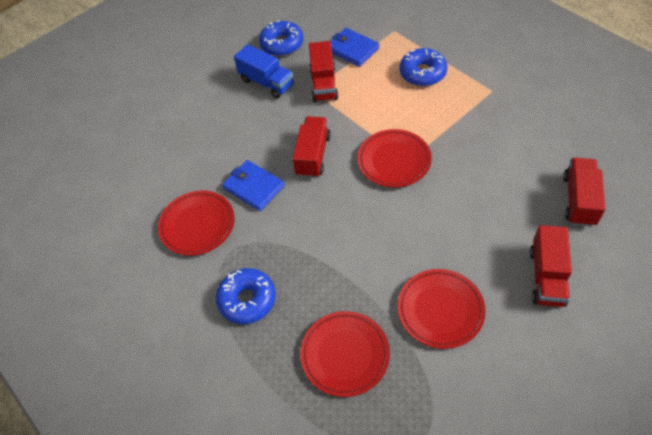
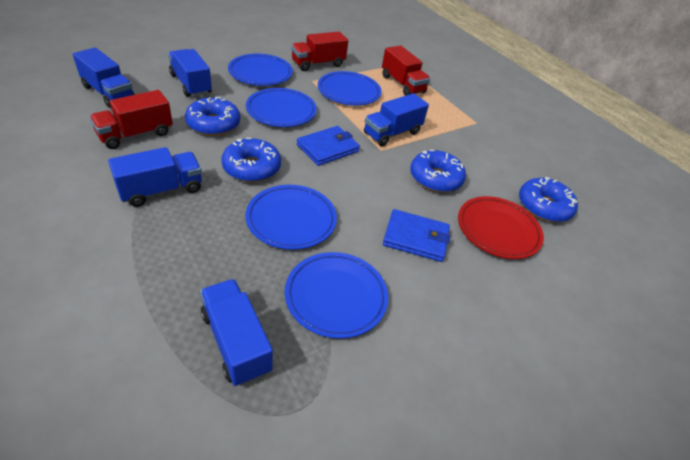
blue donut: [216,268,276,324] [259,21,303,56] [400,48,447,86] = 3 -> [185,97,240,136] [221,138,281,182] [410,150,466,192] [519,177,578,222] = 4
blue plate: none = 0 -> [228,54,293,86] [245,185,337,250] [246,88,317,127] [285,252,388,339] [318,71,381,105] = 5
blue truck: [234,44,294,99] = 1 -> [73,48,135,108] [108,147,202,207] [168,49,212,97] [200,279,273,386] [364,93,429,146] = 5
red plate: [158,191,235,256] [300,311,390,397] [358,129,432,187] [398,269,486,349] = 4 -> [458,196,544,259] = 1
red truck: [293,116,331,178] [309,41,338,102] [530,225,572,307] [563,157,606,227] = 4 -> [89,90,173,149] [291,32,348,71] [382,45,430,96] = 3

